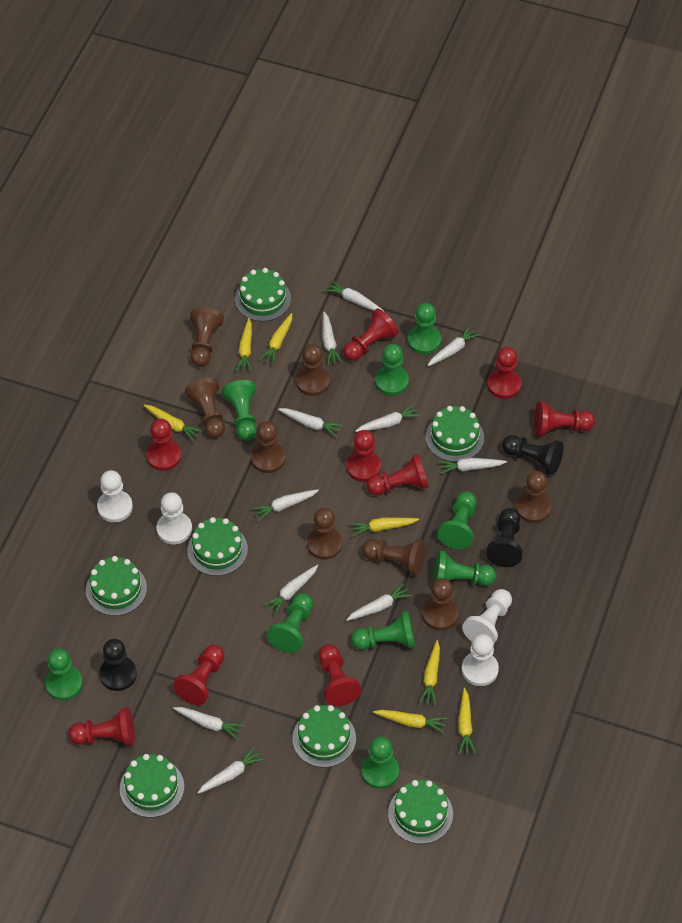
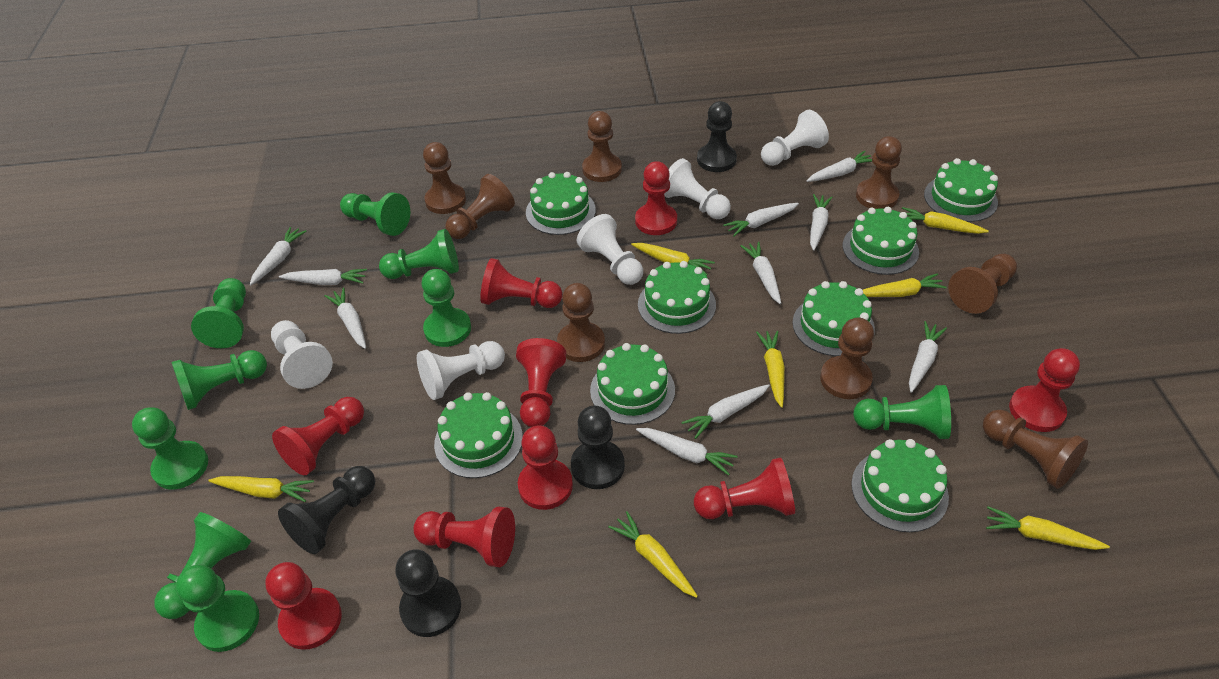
black pawn: [99,639,137,691] [486,508,523,567] [502,435,564,475] = 3 -> [278,466,375,554] [395,549,461,637] [571,406,625,489] [697,101,737,172] = 4
green cake: [86,556,147,616] [120,754,184,818] [187,517,248,576] [235,268,291,322] [292,705,356,767] [388,780,453,844] [426,406,484,462] = 7 -> [434,392,523,478] [526,172,596,235] [590,343,675,425] [638,261,716,334] [792,281,875,356] [843,207,919,275] [851,439,949,532] [924,158,998,222] = 8
white carrot: [173,707,244,739] [197,747,264,794] [252,489,319,521] [263,565,318,615] [278,408,343,437] [323,312,343,365] [324,280,384,311] [346,583,412,621] [355,404,421,432] [427,326,481,366] [438,458,507,474] = 11 -> [250,227,307,285] [279,269,367,285] [324,287,366,349] [636,428,738,475] [681,384,770,439] [723,203,799,236] [740,242,781,304] [807,151,872,182] [810,194,832,251] [909,321,947,393] = 10
white pawn: [97,470,133,522] [156,492,192,545] [461,634,499,686] [462,589,512,643] = 4 -> [271,320,333,389] [417,341,505,400] [577,214,643,285] [664,158,731,219] [761,110,829,166] = 5

